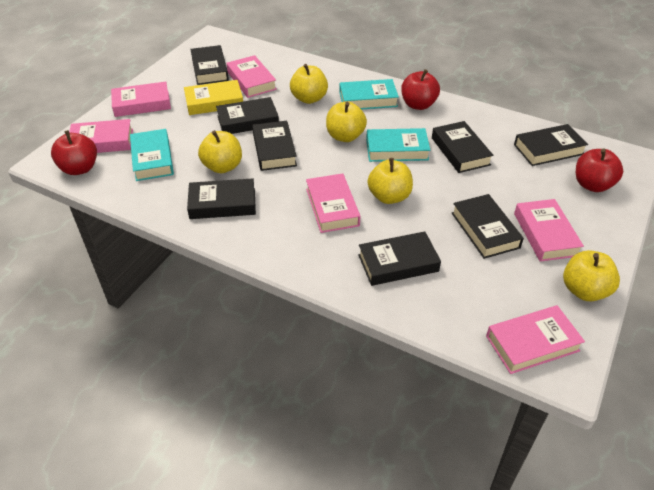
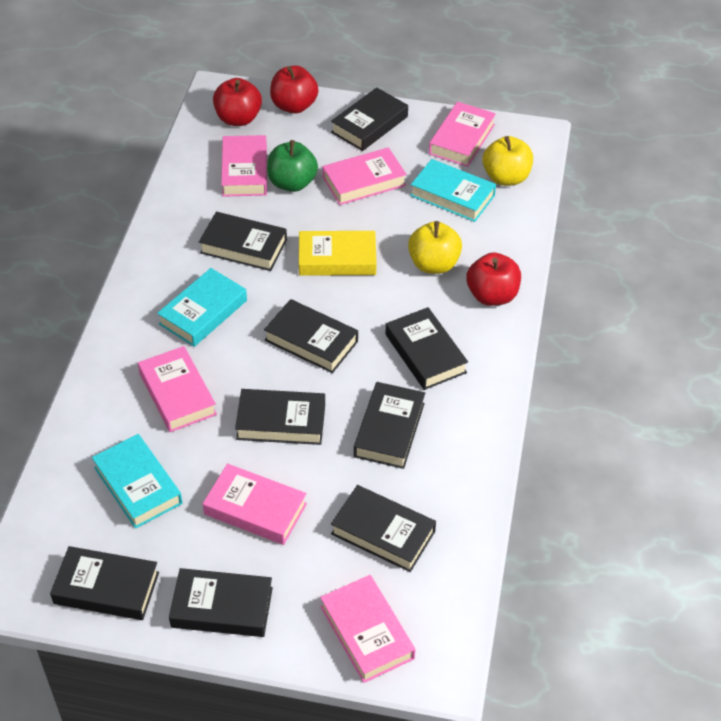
black book: [187,178,256,219] [190,45,229,85] [216,97,279,134] [252,121,297,171] [358,232,441,286] [432,121,493,173] [452,194,524,259] [514,124,588,166] = 8 -> [50,546,159,620] [169,568,273,637] [199,212,287,271] [235,389,325,445] [264,299,358,373] [331,87,408,151] [331,485,436,572] [354,382,425,469] [386,307,468,390] = 9
green apple: none = 0 -> [267,140,318,192] = 1
yellow apple: [198,130,242,173] [290,64,328,104] [326,102,367,142] [367,158,413,204] [563,250,620,301] = 5 -> [408,221,462,274] [483,136,533,186] = 2

